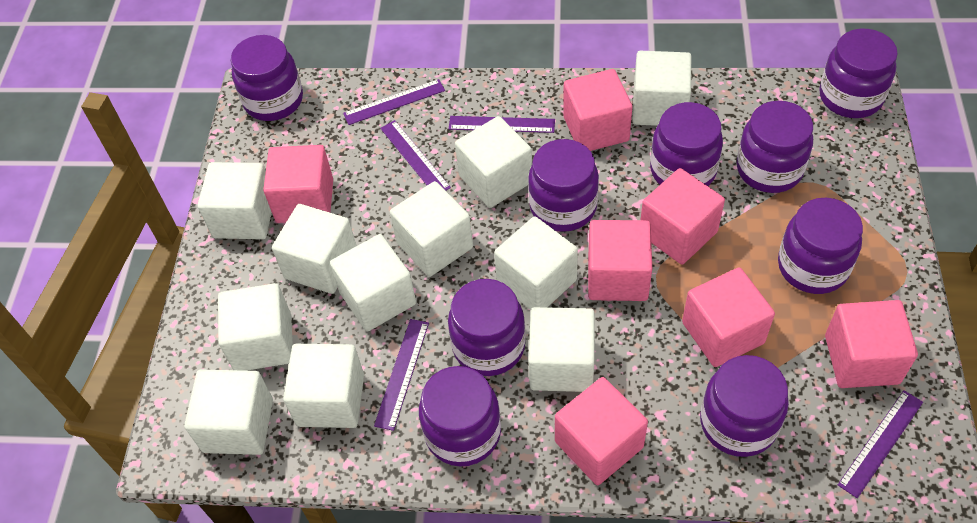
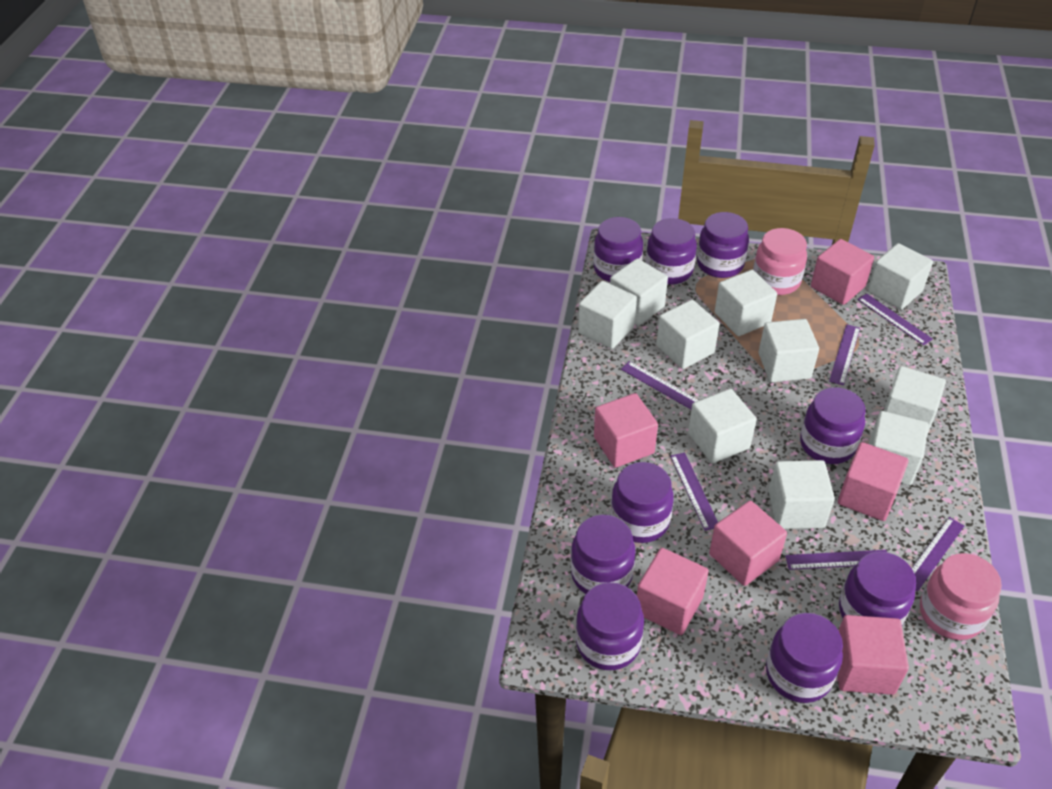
pink cube: [263,145,333,223] [555,377,648,485] [563,69,632,151] [588,220,652,301] [641,168,725,265] [682,267,775,367] [825,300,918,388] = 7 -> [594,393,658,468] [637,548,709,635] [709,500,787,586] [811,239,874,305] [837,615,909,695] [838,442,909,521] = 6
pink jar: none = 0 -> [753,228,807,295] [920,553,1002,640] = 2
purple ruler: [343,79,445,125] [374,319,429,431] [380,120,451,191] [449,116,555,133] [838,390,923,498] = 5 -> [621,361,699,409] [670,453,718,531] [785,550,887,570] [829,324,860,385] [858,294,932,345] [912,517,964,592] = 6
white cube: [184,370,273,455] [198,162,272,239] [218,283,293,371] [272,204,356,294] [283,344,364,428] [330,234,416,331] [390,181,473,277] [455,116,532,208] [494,216,578,310] [528,307,595,392] [632,51,691,126] = 11 -> [578,281,637,349] [610,258,668,326] [656,300,719,369] [688,389,757,463] [714,270,777,336] [758,319,819,382] [768,460,835,529] [867,243,933,310] [869,411,929,485] [884,366,946,435] = 10

